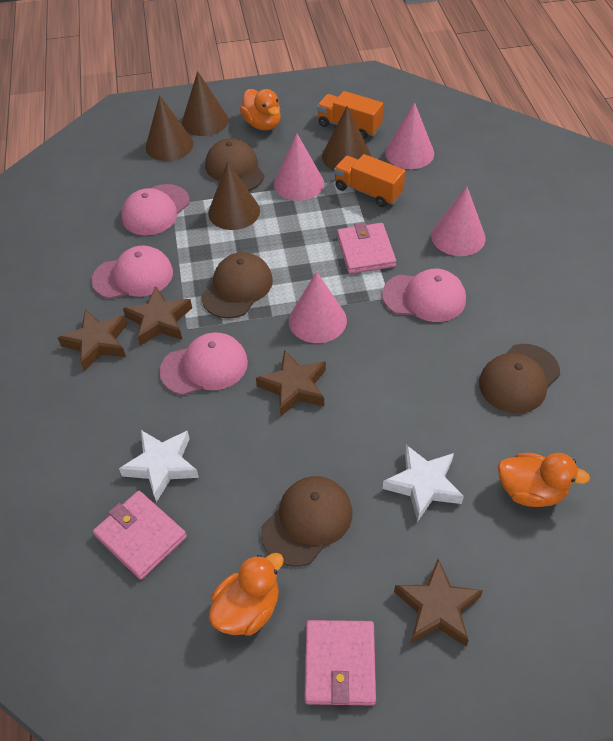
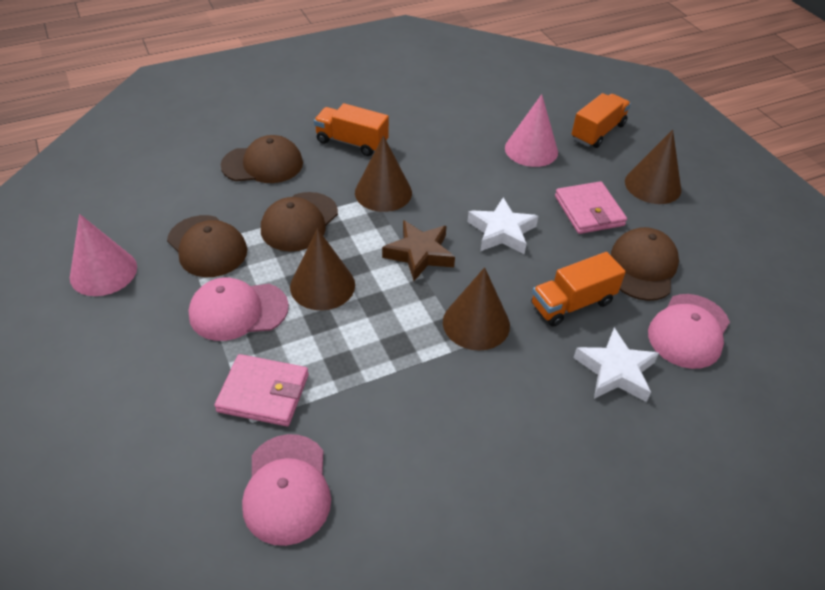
brown star: [58,310,127,371] [123,286,192,346] [256,350,326,417] [394,559,483,646] = 4 -> [382,220,455,281] = 1
orange duck: [209,553,284,636] [240,89,281,130] [498,453,590,507] = 3 -> none = 0
orange truck: [317,91,383,139] [334,154,405,207] = 2 -> [314,103,389,156] [531,252,626,327] [572,93,631,148] = 3
pink cap: [92,245,173,299] [121,184,190,235] [160,332,248,395] [382,269,466,322] = 4 -> [188,277,289,341] [242,434,331,546] [648,294,730,369] = 3
pink cone: [274,133,324,201] [289,272,347,343] [385,102,434,169] [431,187,486,256] = 4 -> [70,214,137,296] [505,94,558,167] = 2
pink wallet: [93,491,187,580] [304,620,376,706] [337,222,396,274] = 3 -> [214,354,309,426] [555,181,627,234] = 2

